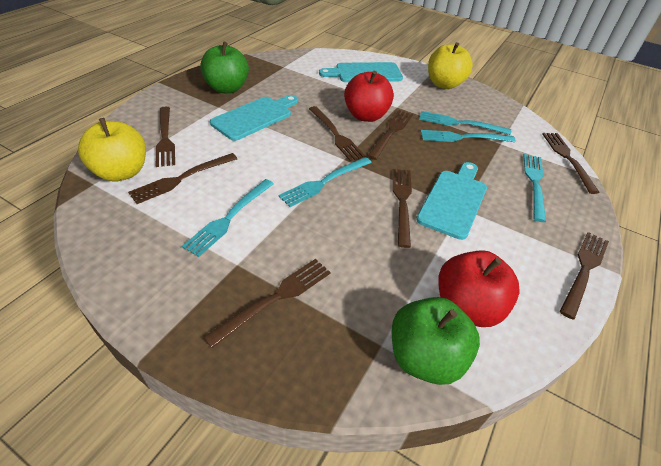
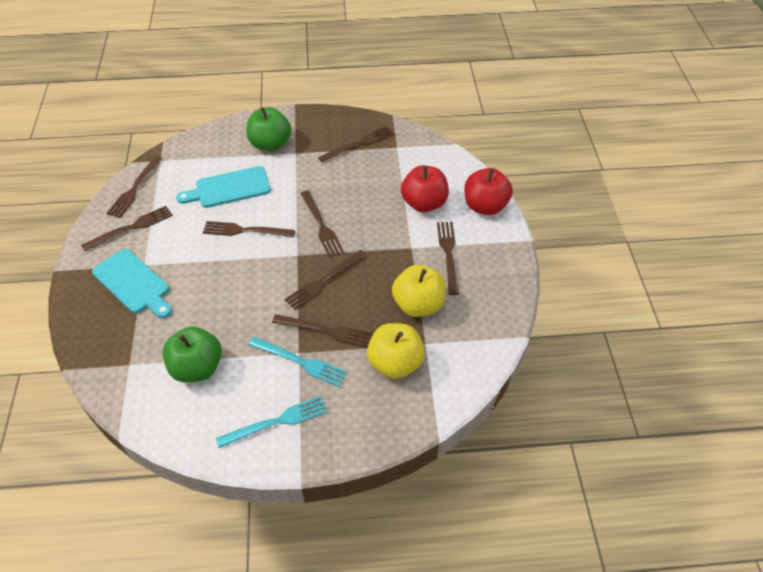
turquoise cutting board: [210,95,298,141] [319,62,403,82] [416,162,487,240] = 3 -> [92,249,172,318] [176,166,271,208] = 2
turquoise fork: [182,179,274,257] [279,157,372,207] [419,111,511,135] [421,130,516,142] [523,154,546,222] = 5 -> [216,396,327,448] [249,337,347,387] = 2

